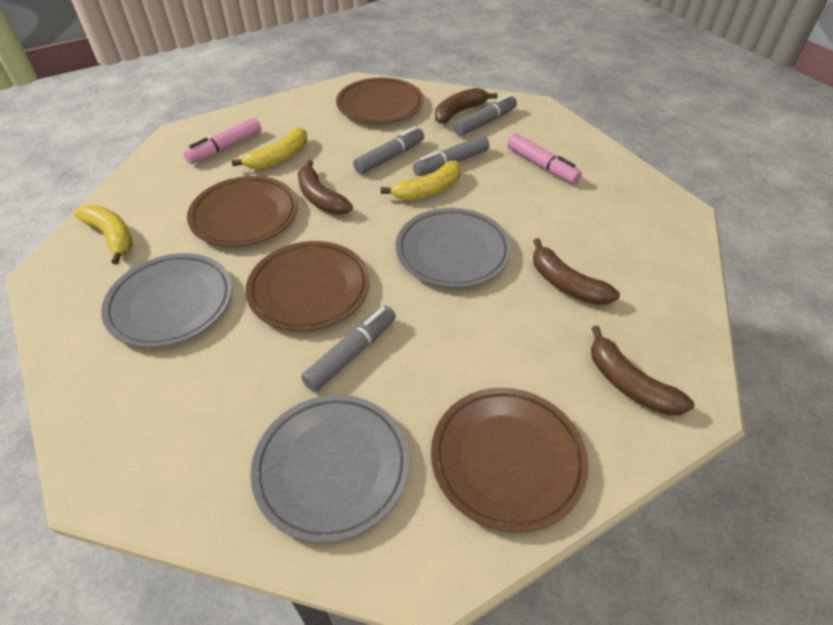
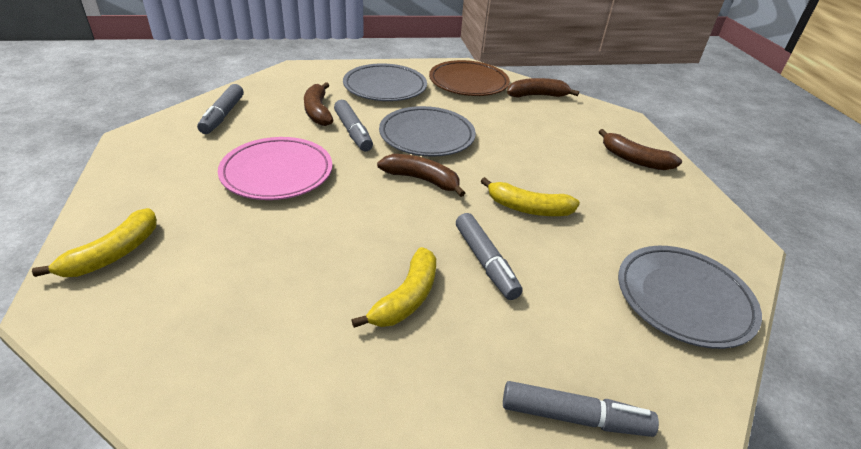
brown plate: [187,176,298,247] [245,241,370,331] [336,78,423,124] [431,388,589,533] = 4 -> [429,60,510,96] = 1
pink marker: [184,118,262,164] [507,134,582,184] = 2 -> none = 0
pink plate: none = 0 -> [218,137,332,200] = 1

